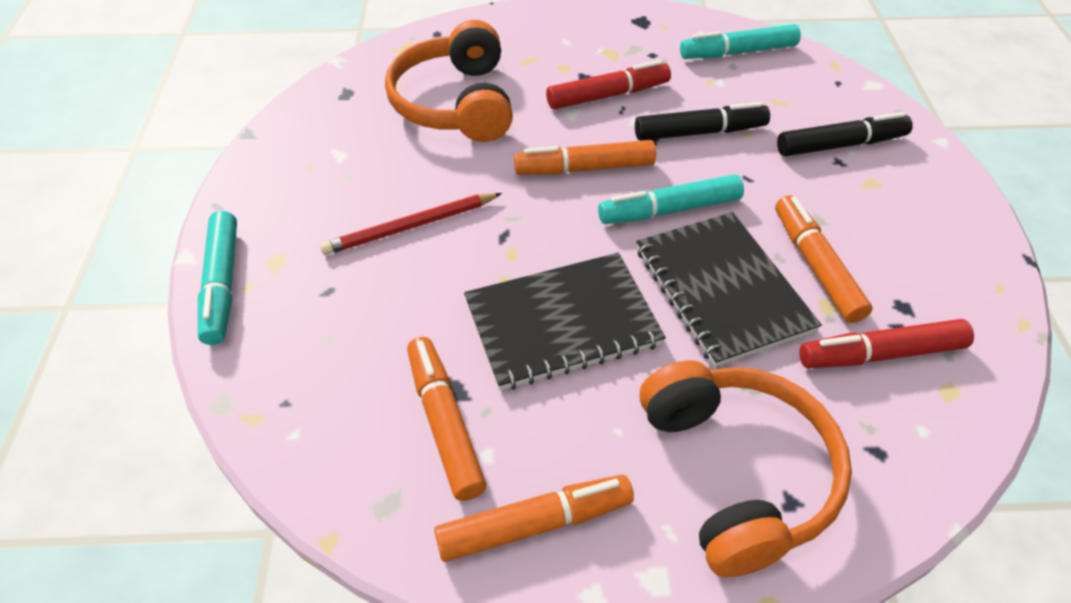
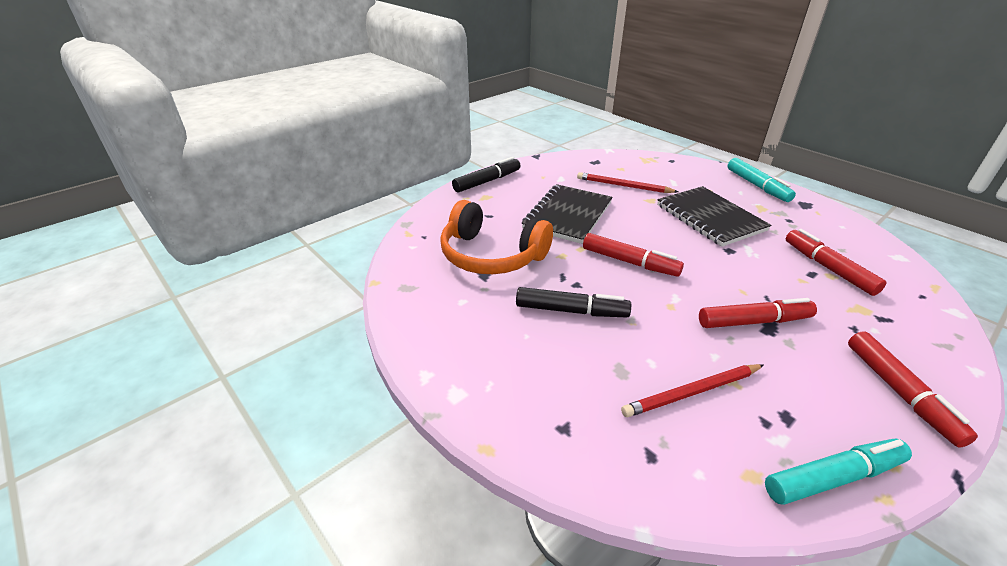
orange headphones: [385,20,513,142] [640,360,852,577] = 2 -> [440,200,553,274] = 1
orange marker: [407,337,486,501] [434,475,634,562] [514,140,656,175] [775,195,873,323] = 4 -> none = 0
red marker: [546,60,671,109] [799,319,974,368] = 2 -> [583,233,684,277] [699,298,817,328] [786,229,886,296] [848,331,978,447] = 4
red pencil: [320,193,502,255] = 1 -> [577,172,678,193] [621,364,764,417] = 2
turquoise marker: [198,211,237,345] [598,174,744,224] [680,24,801,59] = 3 -> [728,158,796,202] [765,439,912,505] = 2

